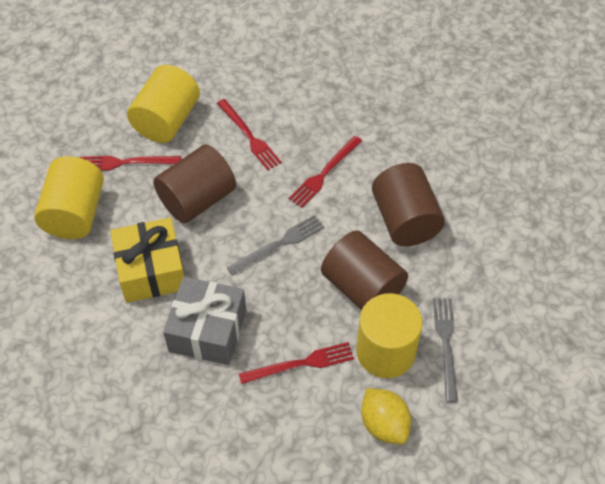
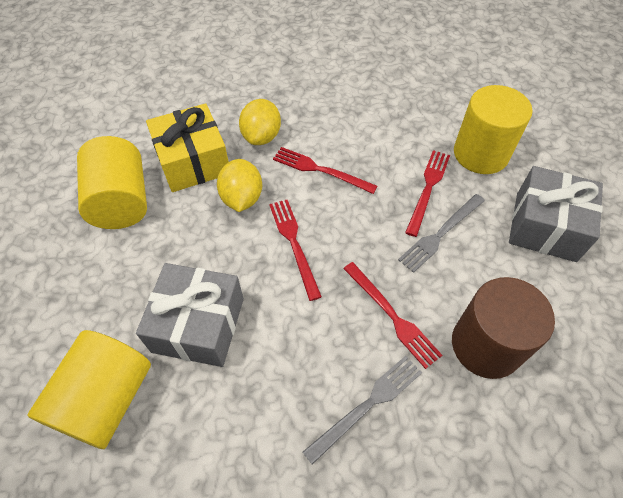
brown cylinder: [153,144,236,224] [321,230,408,310] [372,163,445,246] = 3 -> [452,277,555,379] = 1
grey gift: [163,277,246,365] = 1 -> [136,263,244,367] [509,166,603,262] = 2
yellow lemon: [361,388,411,444] = 1 -> [217,159,262,212] [239,99,281,145] = 2

